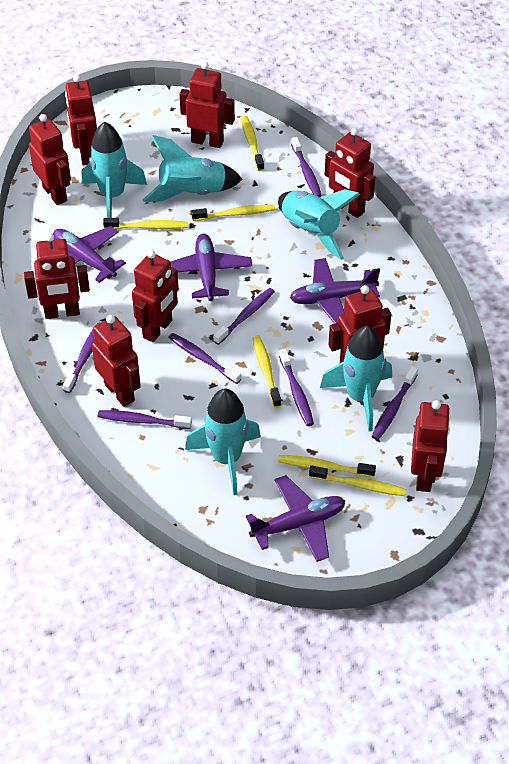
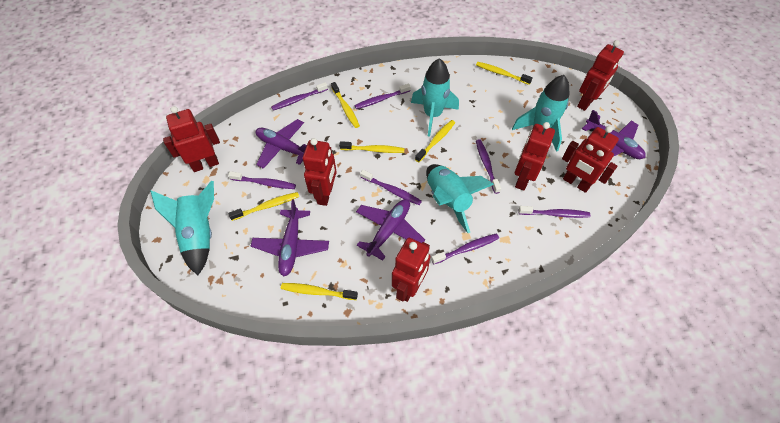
red robot: [24,233,90,319] [29,114,71,205] [65,75,97,166] [92,315,141,407] [132,250,179,342] [180,62,235,148] [325,128,375,218] [328,285,392,363] [411,400,451,492] = 9 -> [163,106,220,172] [303,138,337,206] [392,238,430,302] [515,122,555,191] [562,126,619,193] [577,40,624,111] = 6
turquoise rocket: [81,121,147,218] [143,135,242,202] [185,388,261,495] [278,189,360,260] [320,326,392,431] = 5 -> [150,181,214,275] [411,58,459,137] [426,164,494,233] [512,75,569,152] = 4

